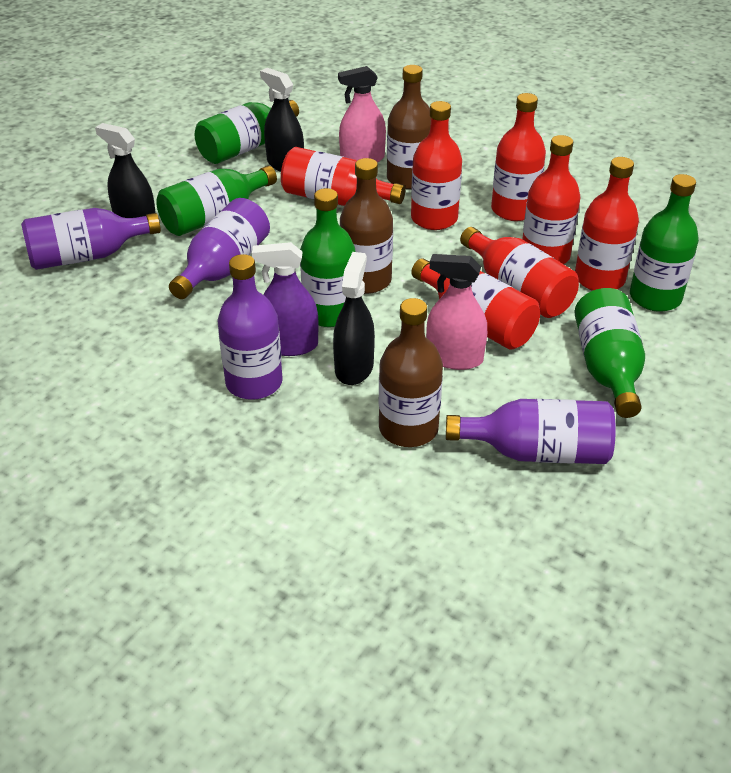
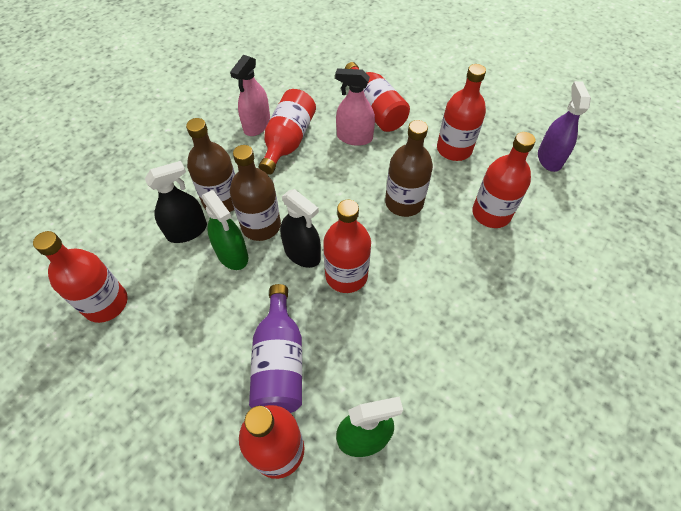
black spray bottle: [95,123,156,218] [260,68,304,172] [333,252,375,385] = 3 -> [145,161,207,243] [280,189,321,268] = 2
green bottle: [156,166,277,236] [195,100,299,164] [300,188,355,327] [574,288,645,418] [630,174,699,312] = 5 -> none = 0
green spray bottle: none = 0 -> [202,190,248,270] [336,396,403,457] = 2
purple bottle: [21,208,161,270] [169,198,270,299] [218,254,283,400] [446,399,616,464] = 4 -> [249,284,302,413] = 1

